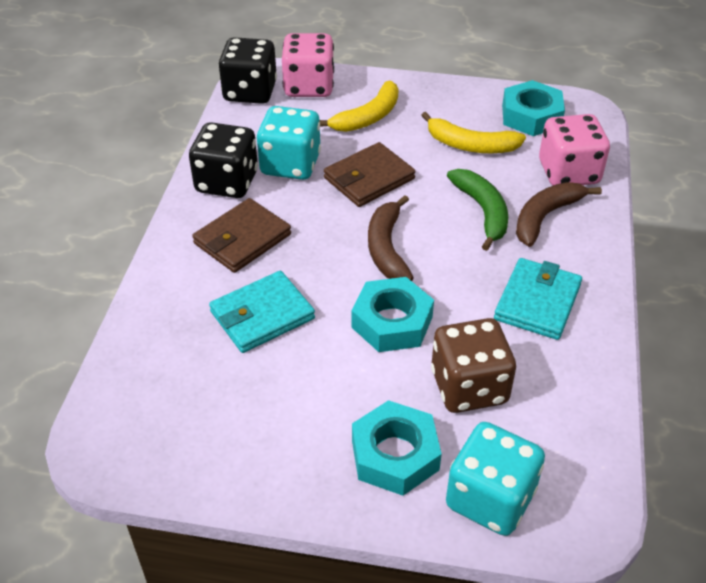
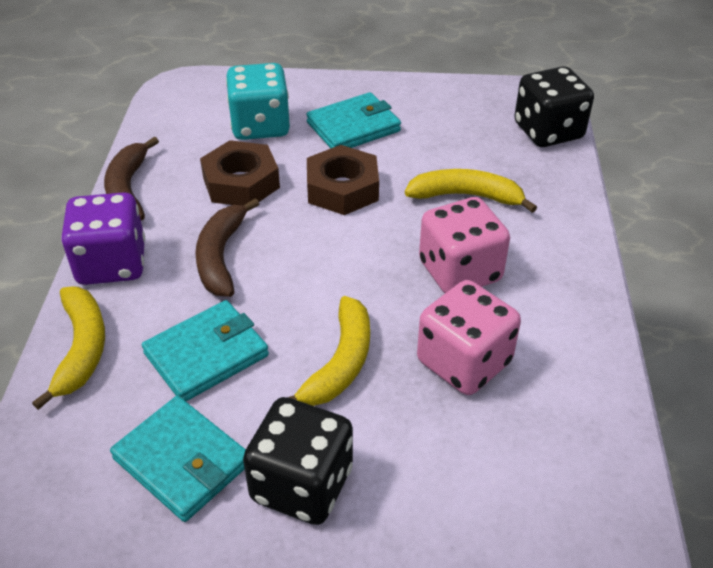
brown dice: [431,318,516,413] = 1 -> none = 0
brown nut: none = 0 -> [200,140,280,205] [307,145,379,215] = 2
brown wallet: [192,198,291,273] [324,142,415,207] = 2 -> none = 0
green banana: [447,169,508,251] = 1 -> none = 0
purple dice: none = 0 -> [61,192,145,285] = 1
turquoise dice: [257,106,321,180] [446,422,545,536] = 2 -> [226,63,290,140] = 1
turquoise nut: [352,277,434,352] [352,400,442,496] [502,80,565,136] = 3 -> none = 0
turquoise wallet: [209,271,315,353] [494,258,582,340] = 2 -> [110,396,246,522] [142,300,269,401] [306,92,401,148] = 3
yellow banana: [320,81,399,132] [421,112,526,153] = 2 -> [32,287,105,410] [287,296,370,406] [405,169,537,213] = 3

